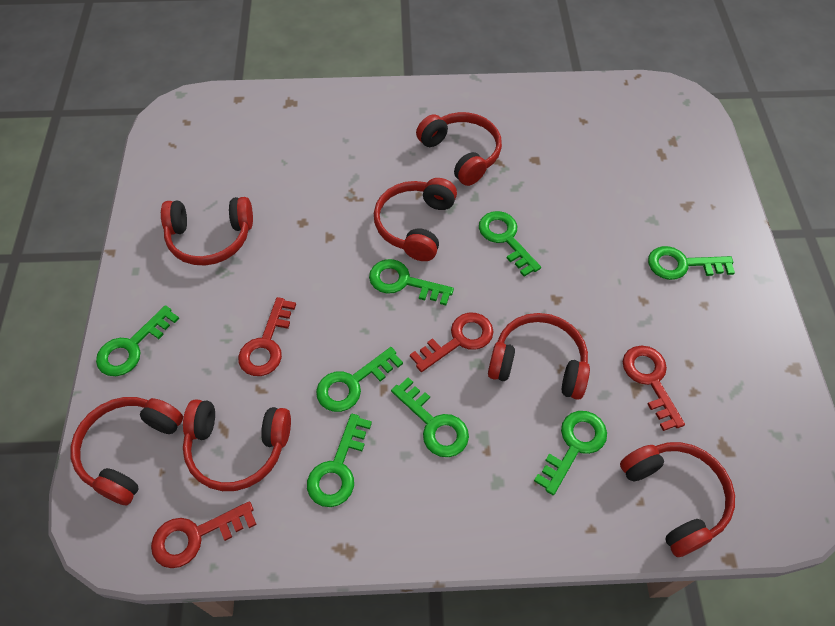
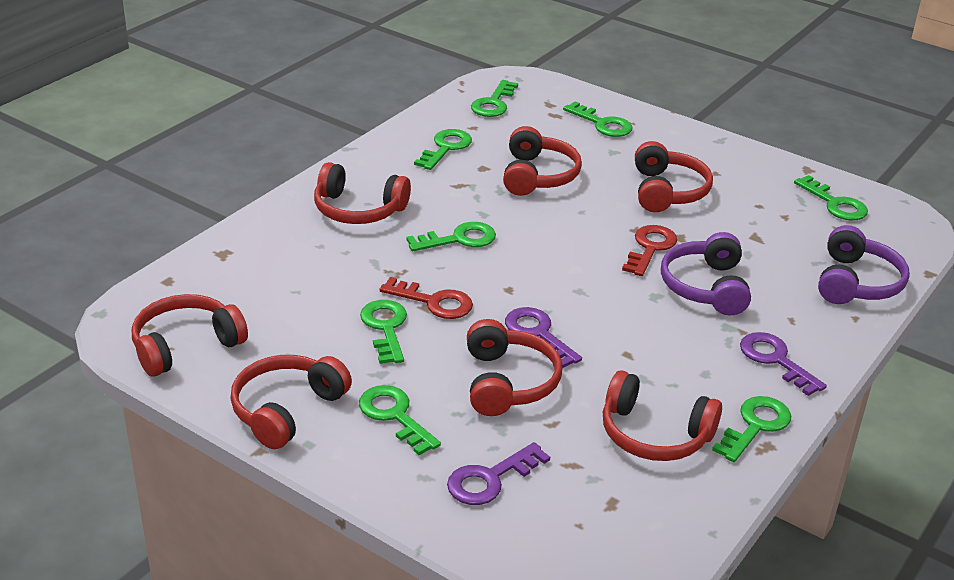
purple headphones: none = 0 -> [661,232,751,315] [818,225,910,304] = 2
purple key: none = 0 -> [447,442,550,505] [505,307,582,368] [740,332,827,396] = 3
red key: [151,501,257,568] [238,297,296,376] [410,313,494,372] [623,345,685,431] = 4 -> [380,277,473,319] [622,225,677,276] = 2

